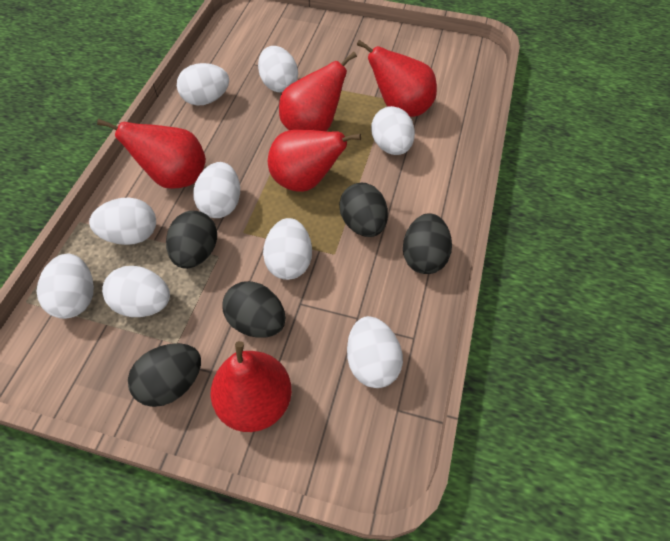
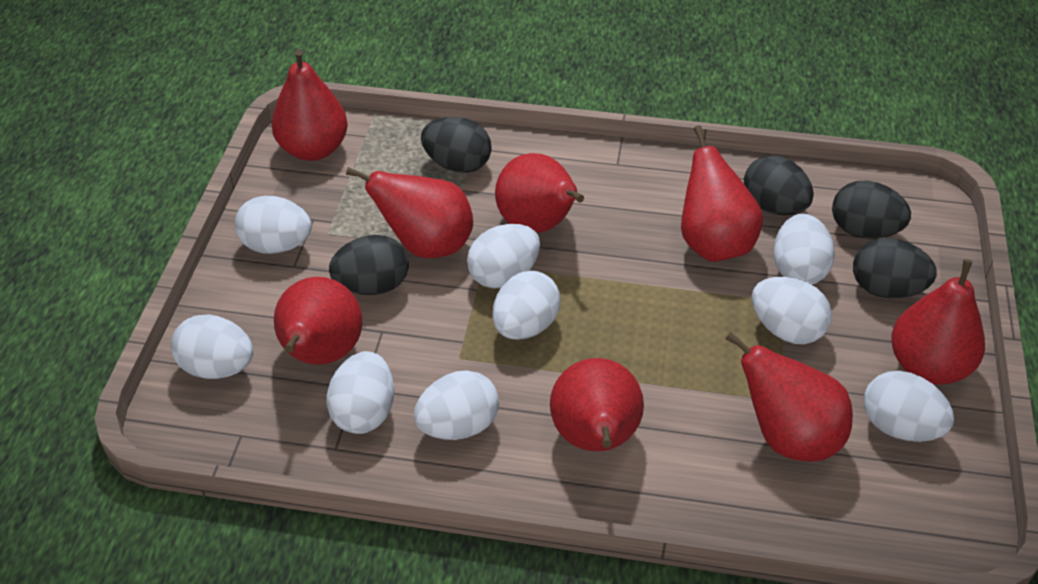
red pear: [97,119,206,189] [210,341,292,432] [268,130,361,192] [279,52,357,131] [357,40,437,117] = 5 -> [271,49,348,161] [274,277,362,365] [346,167,473,258] [495,153,584,233] [550,358,644,451] [681,125,763,262] [725,332,853,462] [891,259,985,385] = 8

